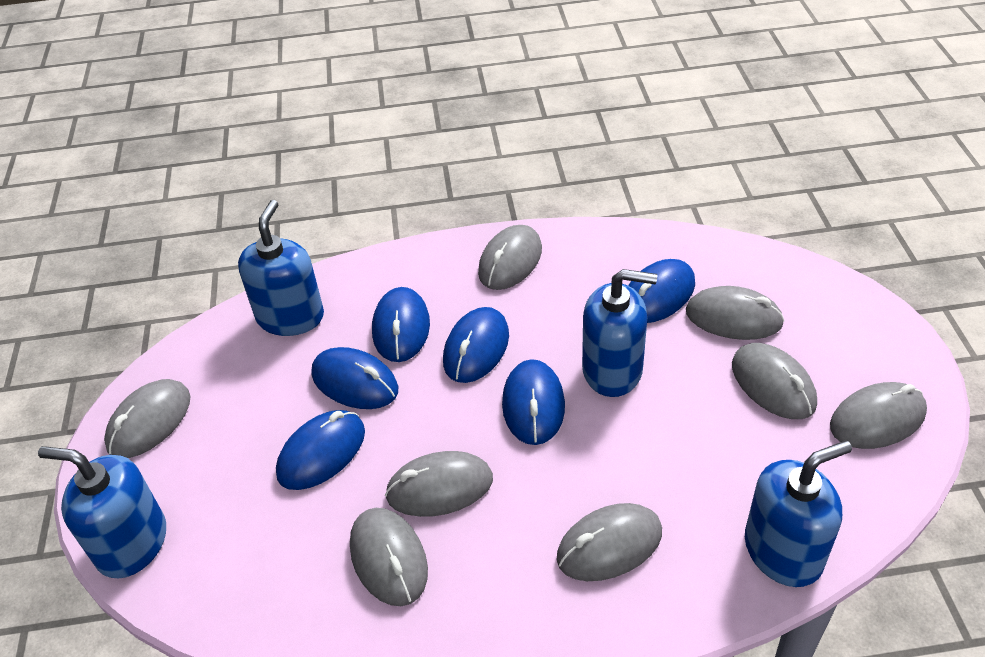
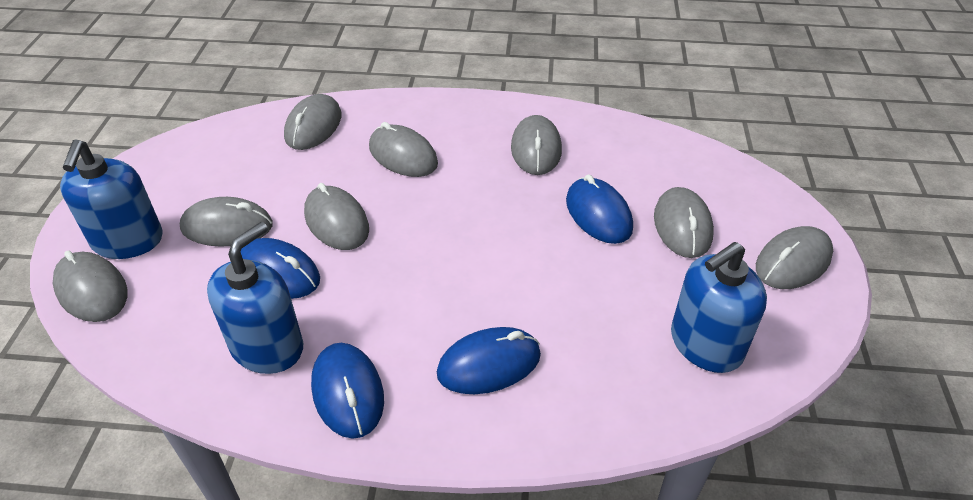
blue mouse: [276,410,365,490] [312,347,398,409] [372,287,430,362] [443,307,509,383] [502,359,565,445] [628,259,695,323] = 6 -> [241,238,320,299] [311,343,384,439] [437,327,541,394] [566,174,633,244] = 4
blue soap dispenser: [38,446,166,579] [238,200,324,336] [582,269,657,397] [745,441,852,587] = 4 -> [60,139,163,259] [207,222,303,374] [671,242,767,373] = 3

